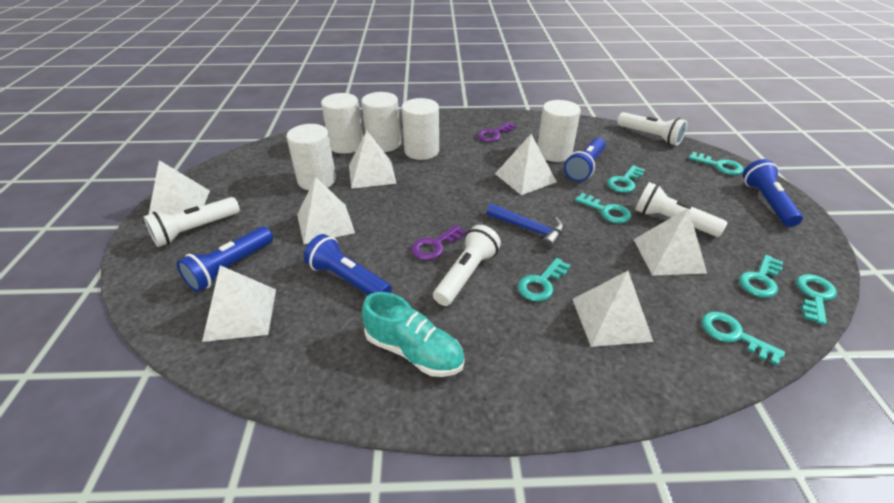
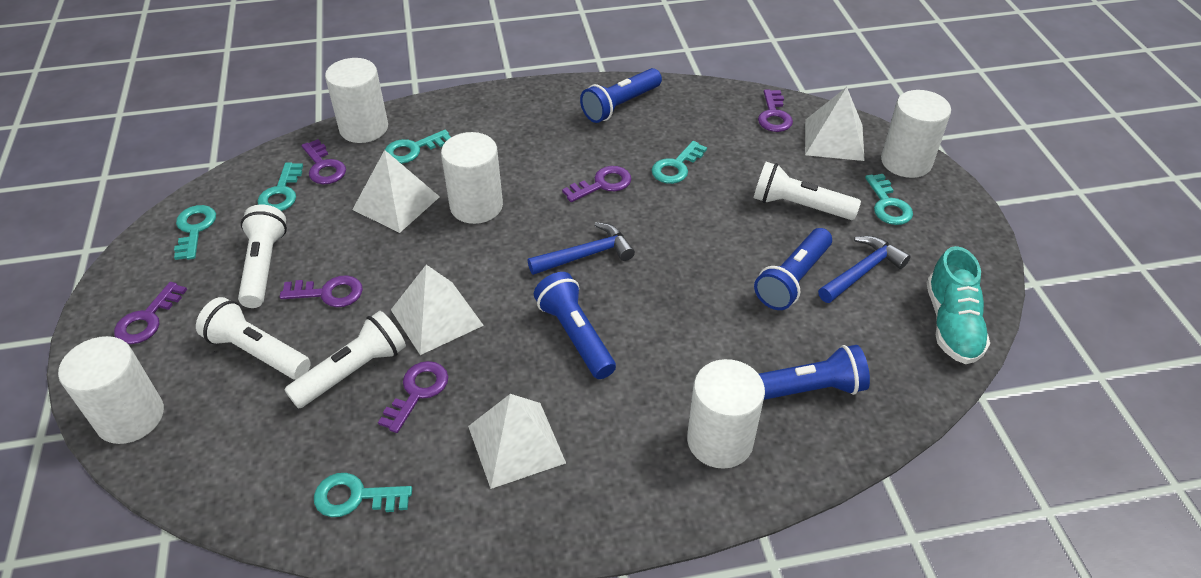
blue hammer: [487,204,564,250] = 1 -> [528,222,635,275] [818,236,911,303] = 2
purple key: [411,225,466,260] [477,122,517,142] = 2 -> [114,282,187,344] [280,275,363,307] [301,139,346,184] [378,361,448,433] [562,166,631,202] [758,89,793,132] = 6
turquoise key: [518,258,571,301] [575,193,632,223] [607,165,645,193] [689,152,744,175] [701,312,785,365] [739,255,783,298] [796,274,837,325] = 7 -> [174,205,216,260] [257,162,303,211] [314,473,412,517] [385,130,451,164] [651,141,707,184] [865,174,913,225] = 6
white pyramid: [149,160,210,215] [202,265,276,342] [297,177,355,244] [349,130,396,189] [495,134,557,195] [572,271,654,347] [633,208,707,276] = 7 -> [352,150,440,233] [391,265,484,355] [468,394,566,489] [805,87,865,161] = 4

